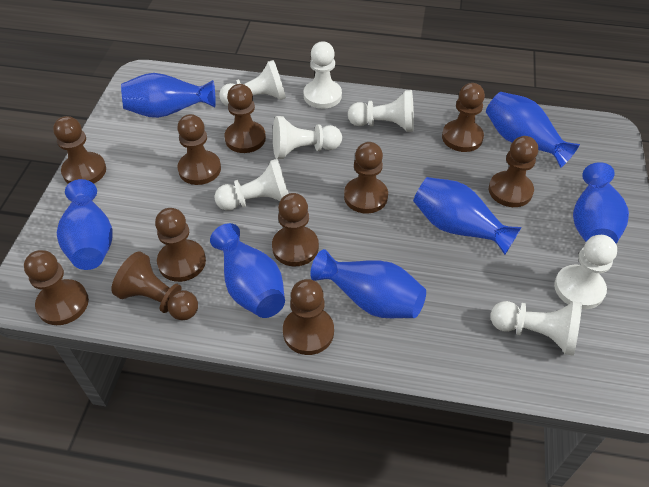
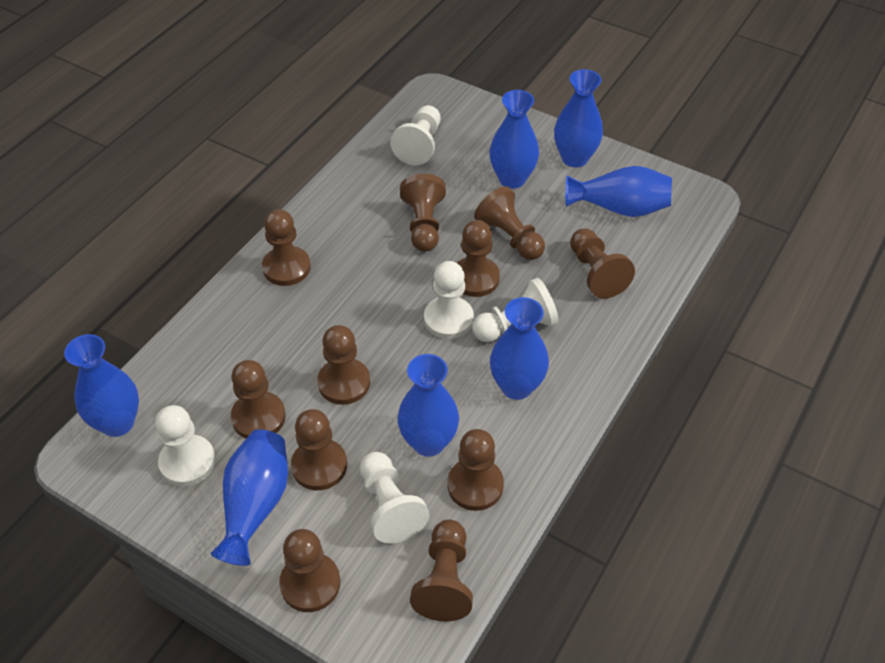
white pawn: [214,159,289,211] [219,60,286,106] [273,116,342,159] [304,42,342,109] [348,90,414,132] [491,301,582,356] [554,235,617,309] = 7 -> [155,405,216,486] [360,452,430,544] [391,105,441,165] [424,261,474,339] [472,277,559,342] = 5

